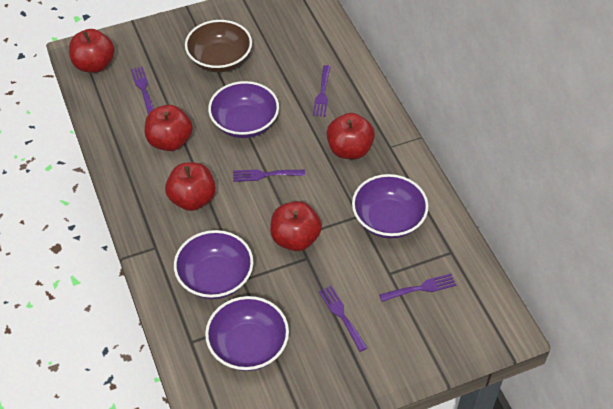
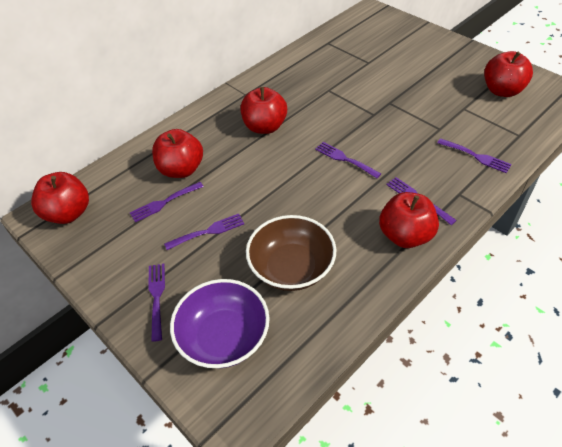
purple bowl: [174,230,254,299] [205,296,289,371] [208,81,279,138] [352,174,429,238] = 4 -> [170,279,270,368] = 1
purple fork: [131,66,154,114] [233,170,305,182] [313,65,331,117] [319,286,367,352] [379,274,456,302] = 5 -> [130,182,204,222] [148,264,165,342] [164,213,244,250] [315,142,381,178] [386,177,457,225] [437,138,512,173] = 6

